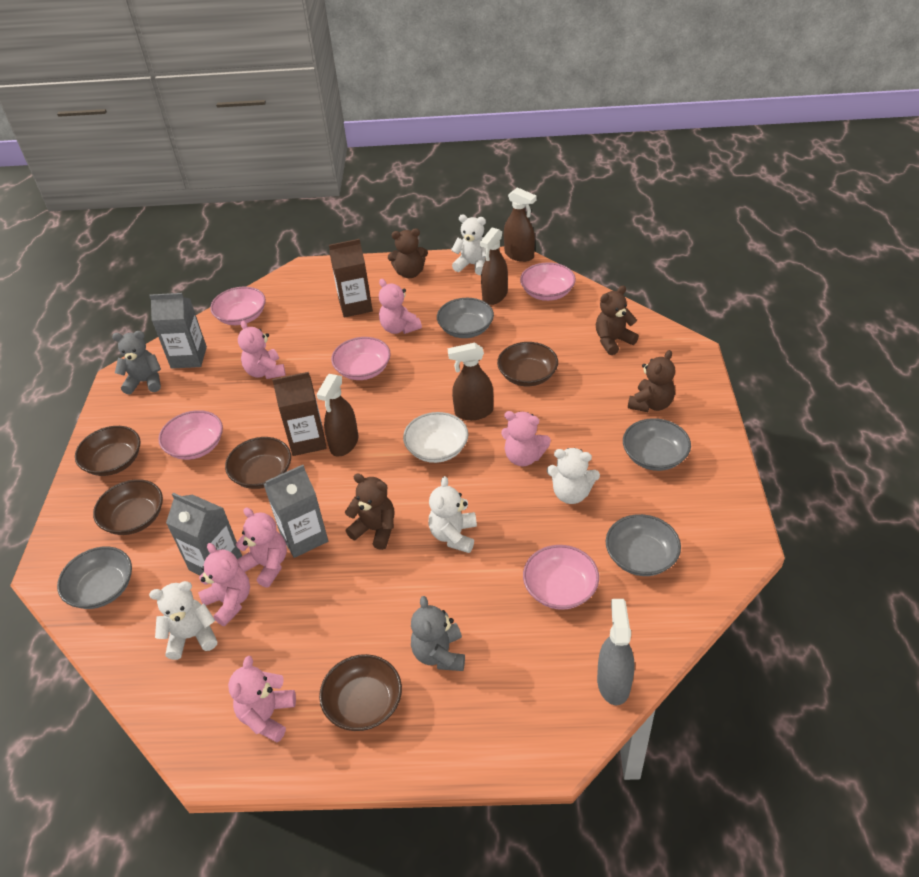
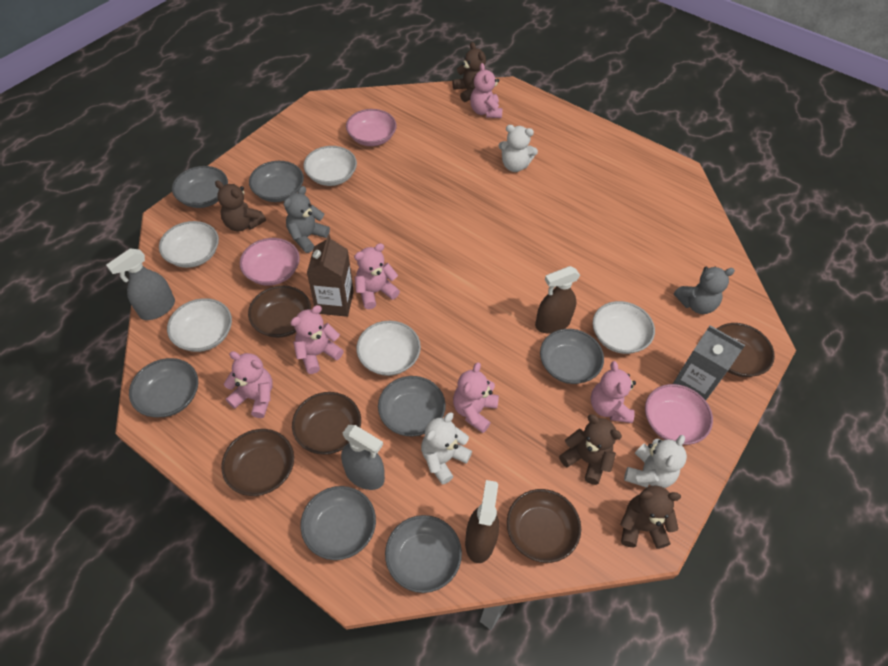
brown carton: [272,372,327,456] [329,239,373,318] = 2 -> [307,234,354,317] = 1
brown spray bottle: [317,374,358,457] [448,343,493,420] [480,227,508,305] [504,187,537,262] = 4 -> [465,480,499,563] [535,266,580,334] = 2
grey bowl: [57,547,132,609] [437,298,494,338] [606,514,681,576] [623,418,691,471] = 4 -> [129,358,198,417] [172,166,228,208] [249,161,304,202] [300,486,376,560] [378,376,446,437] [385,515,462,593] [540,329,604,384] = 7
grey carton: [149,293,207,369] [166,493,242,575] [263,465,328,558] = 3 -> [673,325,745,400] = 1
grey spray bottle: [597,599,635,705] = 1 -> [106,248,175,320] [341,425,385,490] = 2
pink bowl: [158,410,223,460] [210,287,266,325] [331,337,391,380] [520,262,576,301] [523,545,599,610] = 5 -> [240,238,300,286] [346,109,397,146] [645,384,713,445] = 3
white bowl: [403,412,468,463] = 1 -> [159,221,219,268] [167,298,232,352] [303,146,357,186] [356,321,421,376] [593,301,655,354] = 5
white teddy bear: [149,581,217,660] [428,476,477,553] [451,214,486,275] [547,448,600,504] = 4 -> [421,412,472,485] [499,125,538,172] [624,435,687,488] = 3

